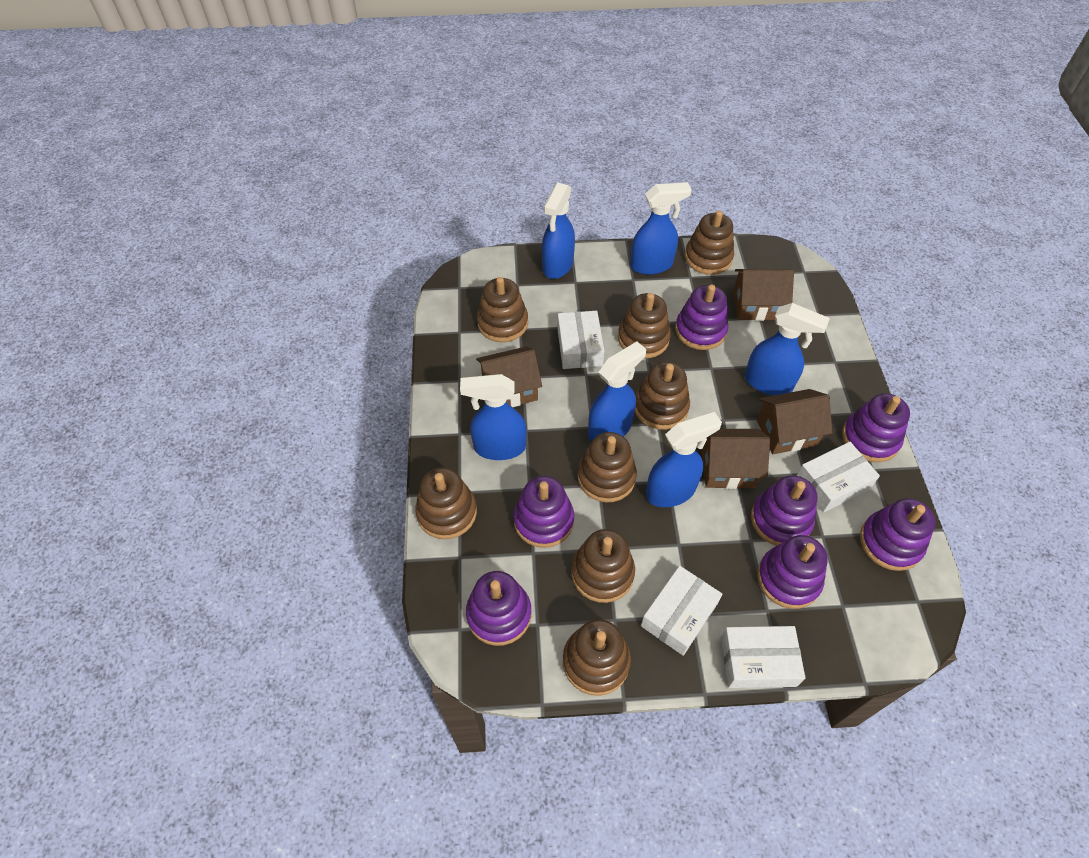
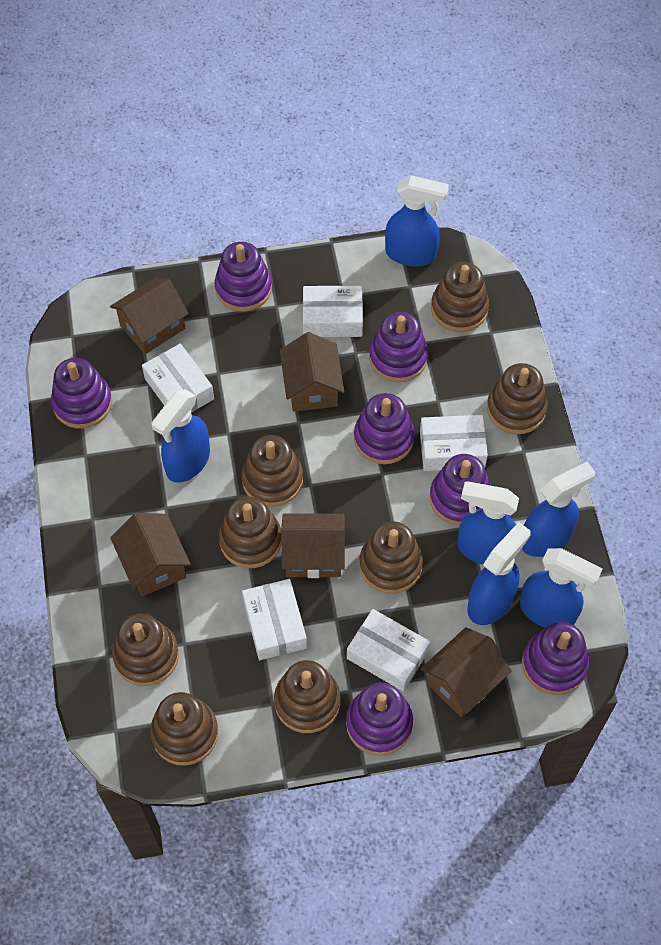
brown house: [476,346,542,407] [701,429,770,489] [733,269,794,321] [757,389,833,454] = 4 -> [110,277,189,354] [110,513,191,596] [280,332,344,412] [281,513,345,578] [421,627,512,717] = 5
white box: [557,311,604,369] [641,566,723,656] [721,626,806,688] [796,442,880,513] = 4 -> [142,344,214,412] [242,579,307,660] [303,286,363,337] [347,609,430,692] [420,415,488,471] = 5

